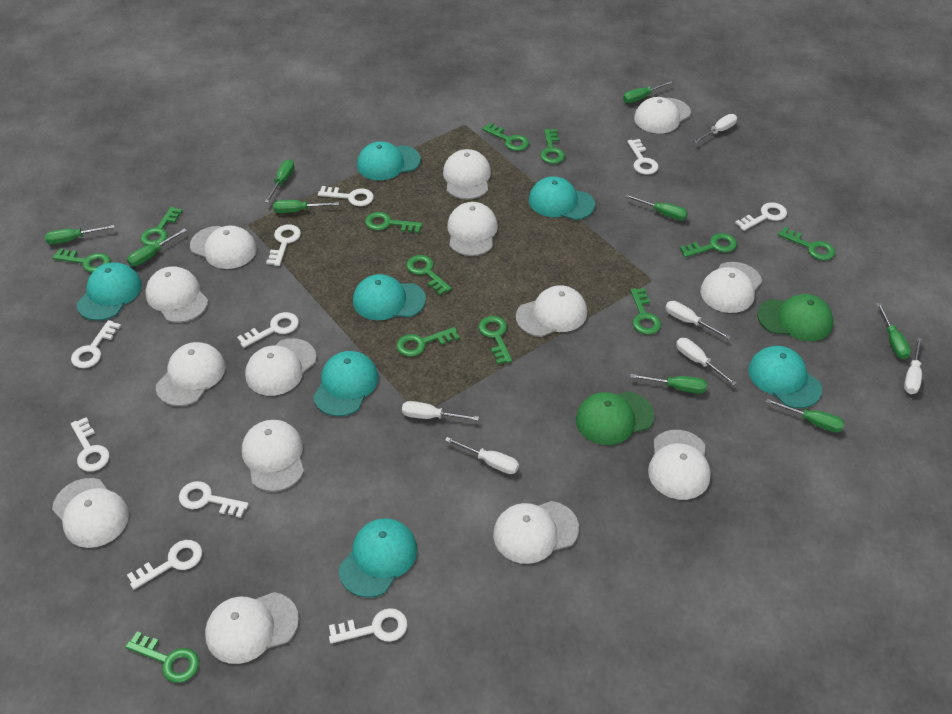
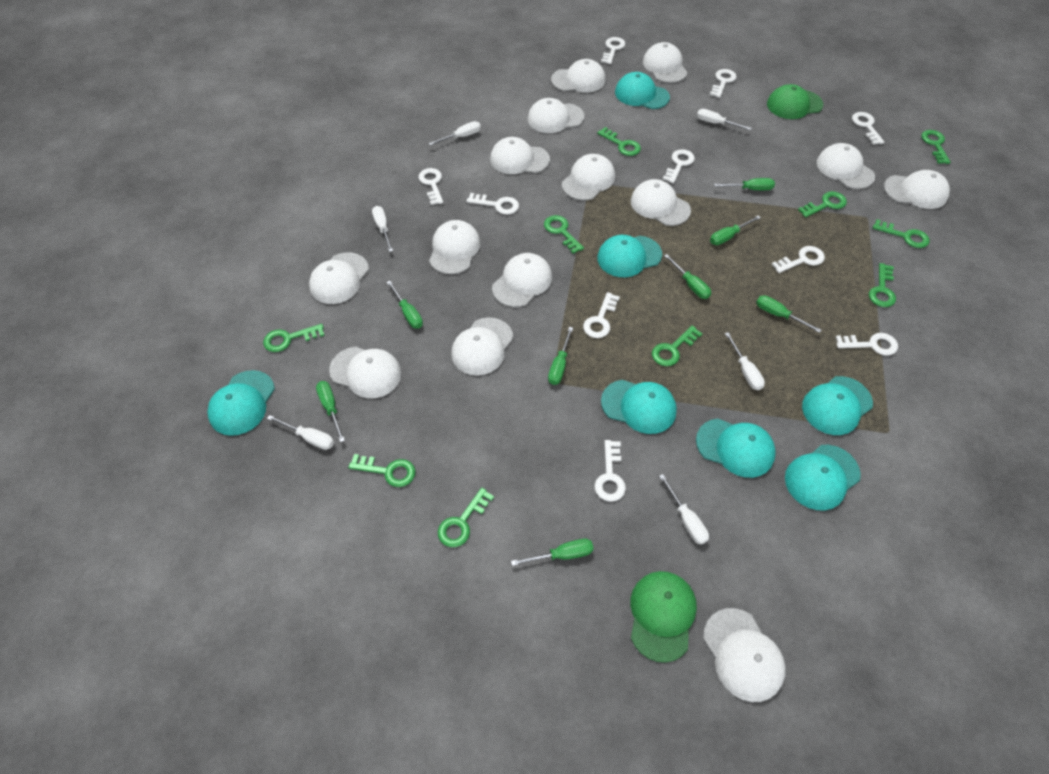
green key: [52,248,111,273] [125,631,199,683] [140,207,183,246] [365,212,422,233] [396,327,460,357] [406,255,452,295] [479,316,512,364] [482,123,529,151] [540,129,565,164] [630,288,661,335] [679,233,737,258] [778,227,835,260] = 12 -> [263,324,325,352] [348,454,416,487] [438,487,494,547] [544,215,584,254] [597,127,641,156] [652,325,702,366] [798,191,847,218] [869,263,896,307] [873,219,930,248] [921,130,951,164] = 10
green screwdriver: [45,225,115,244] [127,228,187,266] [265,159,294,203] [273,200,339,213] [623,81,673,103] [625,194,688,220] [630,374,707,394] [766,398,845,433] [877,303,911,359] = 9 -> [316,381,345,442] [387,281,423,329] [511,539,594,566] [548,327,573,385] [664,254,711,299] [710,215,761,245] [714,178,775,190] [756,295,821,333] = 8

